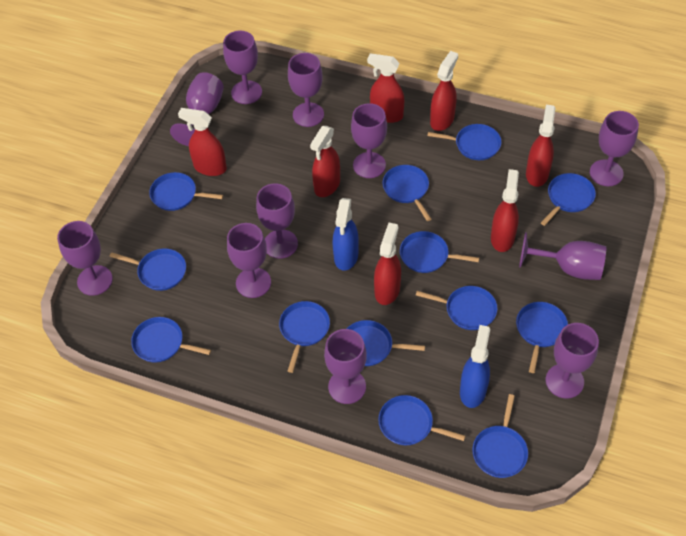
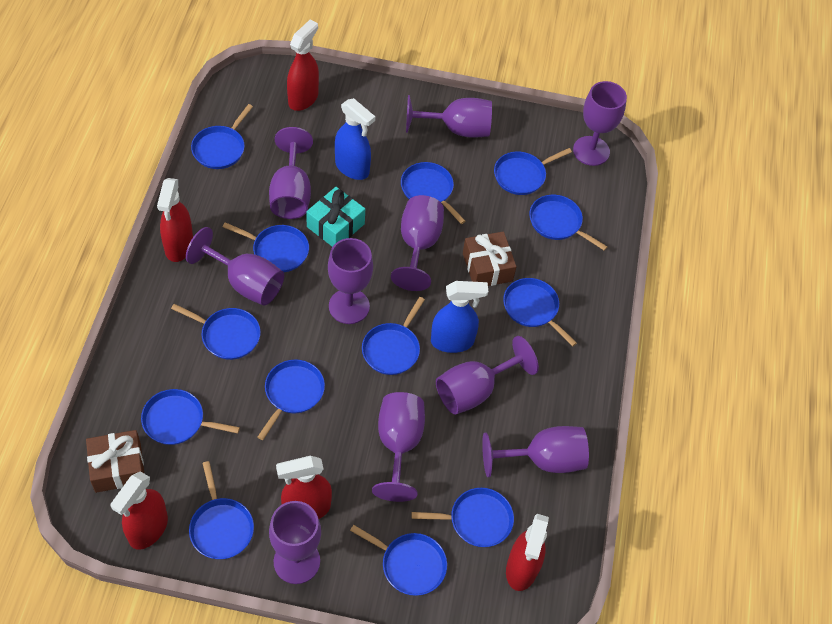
brown gift: none = 0 -> [86,430,144,493] [463,232,517,286] = 2
purple goblet: [57,221,113,296] [170,72,224,146] [223,31,262,104] [227,223,271,298] [256,183,298,259] [288,53,324,127] [324,329,367,404] [351,103,387,178] [519,232,606,280] [546,323,599,399] [590,111,639,186] = 11 -> [186,227,284,306] [269,127,313,219] [269,501,321,584] [328,238,373,324] [372,392,425,502] [391,195,444,291] [406,95,492,138] [436,336,539,415] [482,426,589,477] [573,81,627,166] = 10
red spray bottle: [178,108,227,176] [310,126,340,197] [367,53,404,123] [374,223,401,305] [430,51,458,131] [491,169,519,252] [526,105,555,187] = 7 -> [110,471,168,550] [157,178,193,262] [276,456,332,519] [287,20,319,111] [506,514,549,591] = 5
turquoise gift: none = 0 -> [306,187,365,247] = 1

